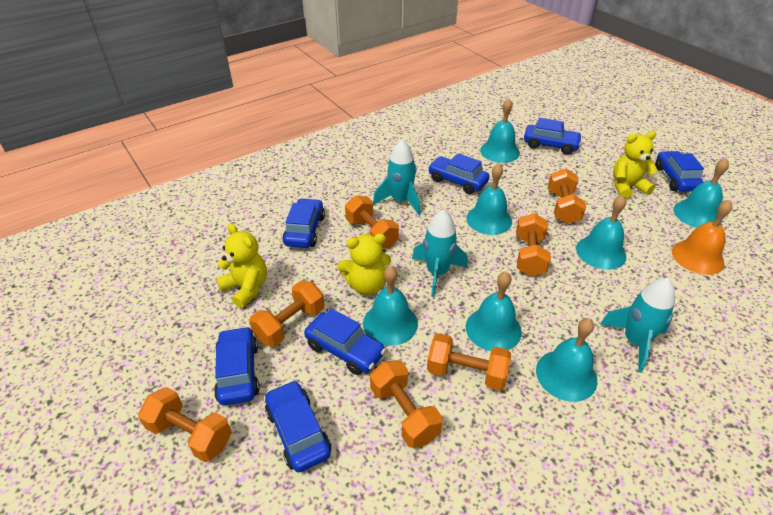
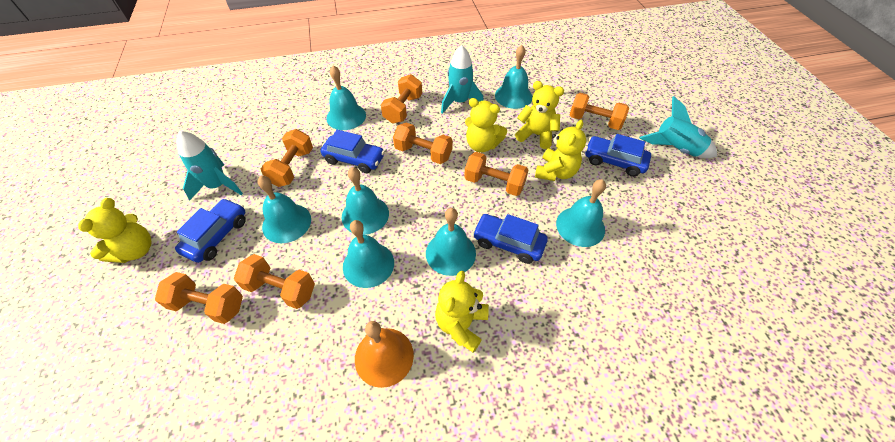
blue car: [214,326,260,405] [265,380,331,473] [283,198,325,248] [304,308,386,375] [428,153,490,194] [524,118,582,154] [655,151,704,192] = 7 -> [175,198,246,263] [321,130,385,173] [473,214,548,264] [585,134,651,177] = 4
yellow teddy bear: [216,224,267,308] [337,234,391,295] [613,131,658,199] = 3 -> [78,198,151,263] [435,270,489,353] [465,98,507,152] [515,81,564,149] [535,120,586,181] = 5

